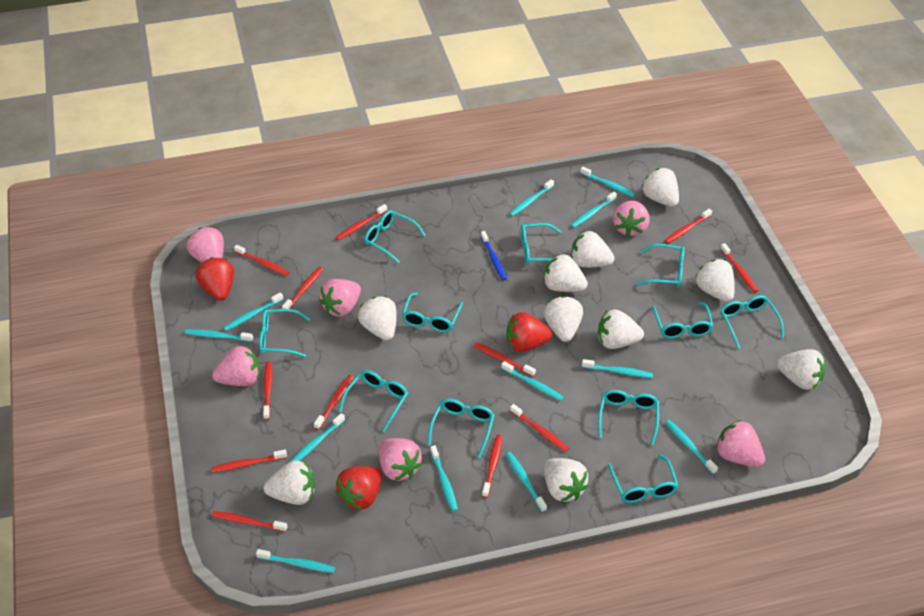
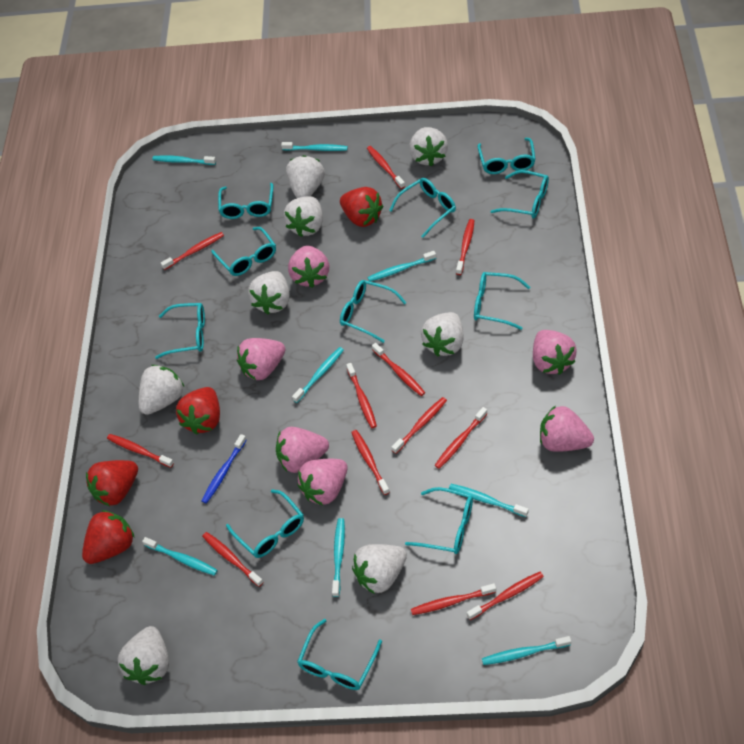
red strawberry: [196,257,234,301] [335,466,382,510] [506,312,552,352] = 3 -> [82,510,135,564] [86,460,138,506] [176,387,220,434] [340,187,383,227] = 4
turquoise toothbrush: [185,329,253,342] [223,292,283,331] [256,549,336,573] [290,413,345,462] [430,445,458,512] [501,361,564,401] [506,452,547,512] [509,179,554,216] [571,192,617,228] [580,167,635,197] [582,359,653,378] [665,420,718,474] = 12 -> [142,537,218,576] [152,155,216,165] [281,142,348,151] [292,347,344,403] [332,518,345,597] [367,251,436,282] [449,484,529,517] [482,636,571,665] = 8
white strawberry: [263,460,315,505] [358,296,397,340] [544,254,588,292] [544,296,583,342] [544,458,589,502] [571,231,615,267] [598,309,644,349] [642,168,679,207] [695,259,735,302] [777,349,825,390] = 10 -> [118,626,169,685] [139,365,184,415] [248,271,290,314] [284,196,323,237] [286,155,325,198] [352,544,407,594] [409,127,448,166] [421,312,464,357] = 8

